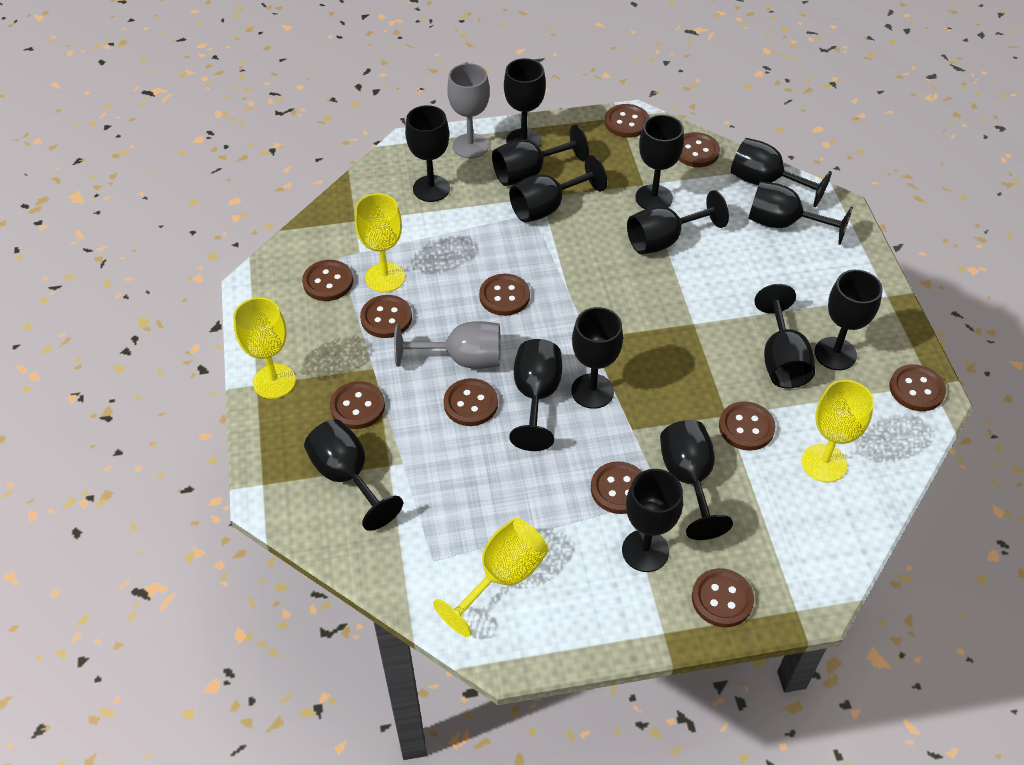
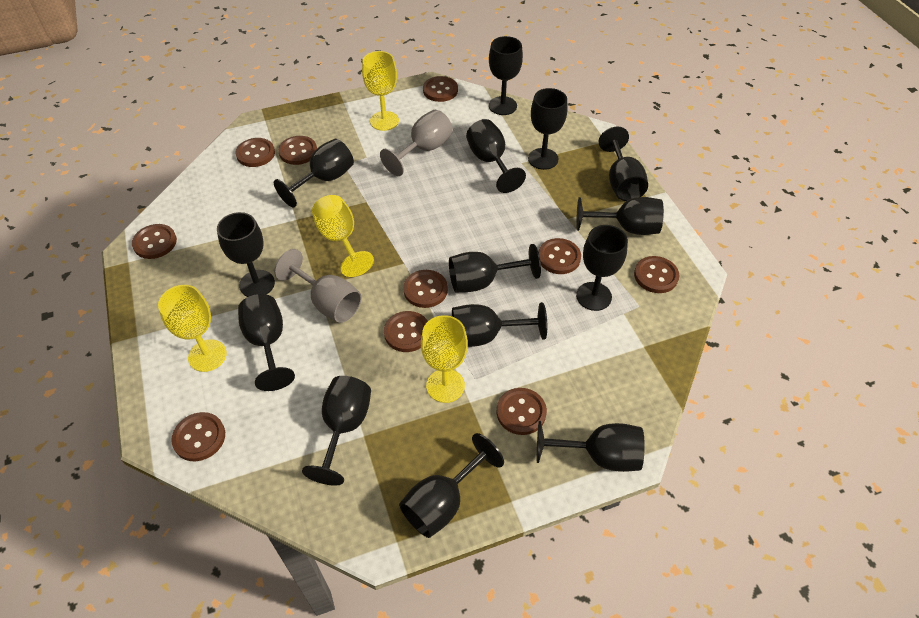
black goblet: [304,419,403,531] [405,105,450,202] [492,125,589,186] [504,58,546,147] [509,155,607,223] [509,339,562,451] [571,307,623,409] [622,469,683,572] [627,190,729,254] [635,115,684,209] [660,420,733,540] [731,138,832,207] [749,181,853,245] [754,284,815,388] [814,270,883,370] = 15 -> [217,212,275,297] [238,294,295,391] [274,139,354,207] [302,376,371,486] [399,433,504,538] [449,244,541,293] [452,302,547,347] [466,119,526,193] [489,36,523,115] [528,88,568,170] [537,421,645,472] [576,197,664,235] [576,225,628,311] [598,127,648,201] = 14
brown button: [302,260,353,301] [330,381,385,429] [360,295,412,338] [443,378,498,426] [479,274,530,316] [591,461,642,514] [605,104,649,138] [678,132,720,167] [692,568,754,627] [719,401,775,451] [889,364,946,411] = 11 -> [132,224,177,259] [171,412,225,461] [236,138,275,167] [278,136,317,165] [384,311,428,352] [403,270,448,308] [423,76,458,102] [497,388,547,435] [538,238,581,274] [634,256,680,293] = 10

